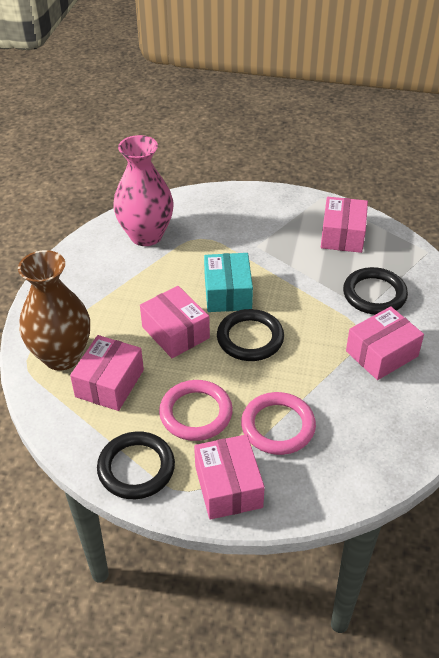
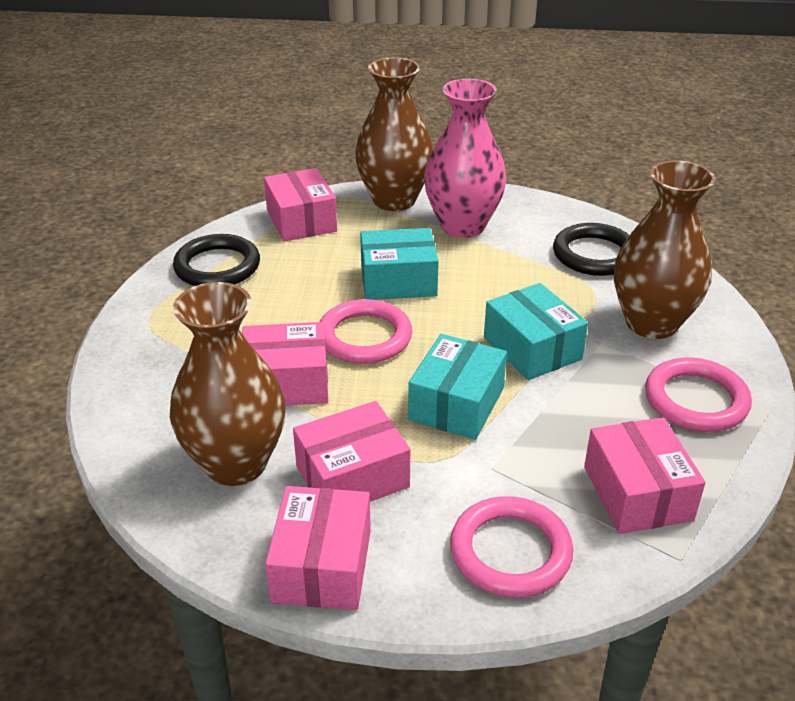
black ring: [97,431,175,499] [217,309,284,361] [343,267,408,315] = 3 -> [173,234,260,286] [553,223,630,276] = 2
brown vase: [18,250,90,371] = 1 -> [170,282,285,486] [355,57,433,211] [614,160,716,339] = 3
pink ring: [159,380,233,441] [241,392,316,455] = 2 -> [320,299,412,364] [450,496,573,598] [645,357,752,432] = 3
turquoise box: [204,253,253,312] = 1 -> [360,228,439,300] [408,334,507,440] [484,283,588,380] = 3

